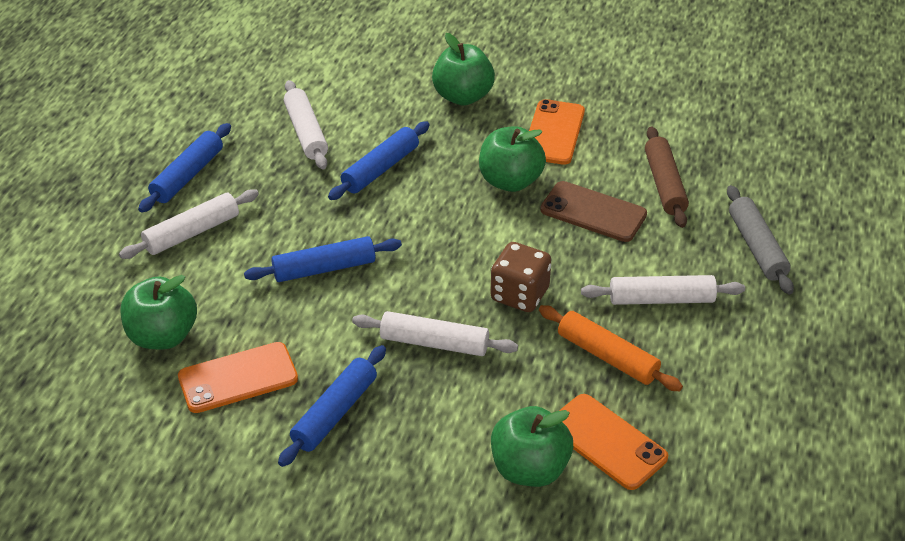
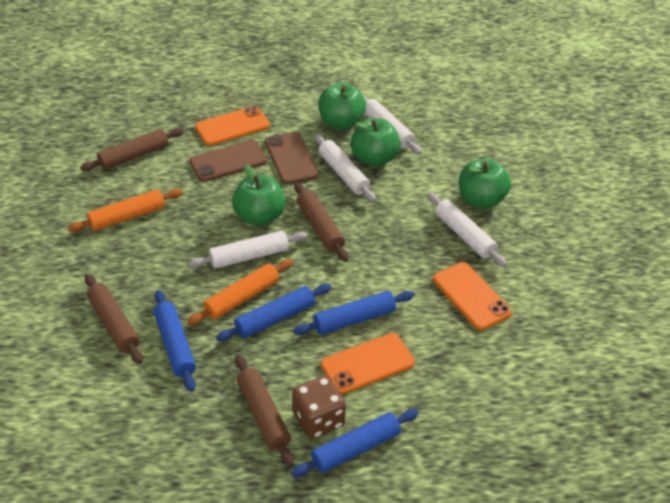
brown phone: [540,181,647,242] = 1 -> [189,140,267,182] [265,132,319,184] = 2
brown rolling pin: [645,126,689,228] = 1 -> [80,128,184,171] [85,274,143,364] [235,355,294,467] [294,182,348,262] = 4
grey rolling pin: [727,185,794,295] = 1 -> none = 0
orange rolling pin: [539,305,683,391] = 1 -> [68,189,183,232] [188,259,293,325] = 2

